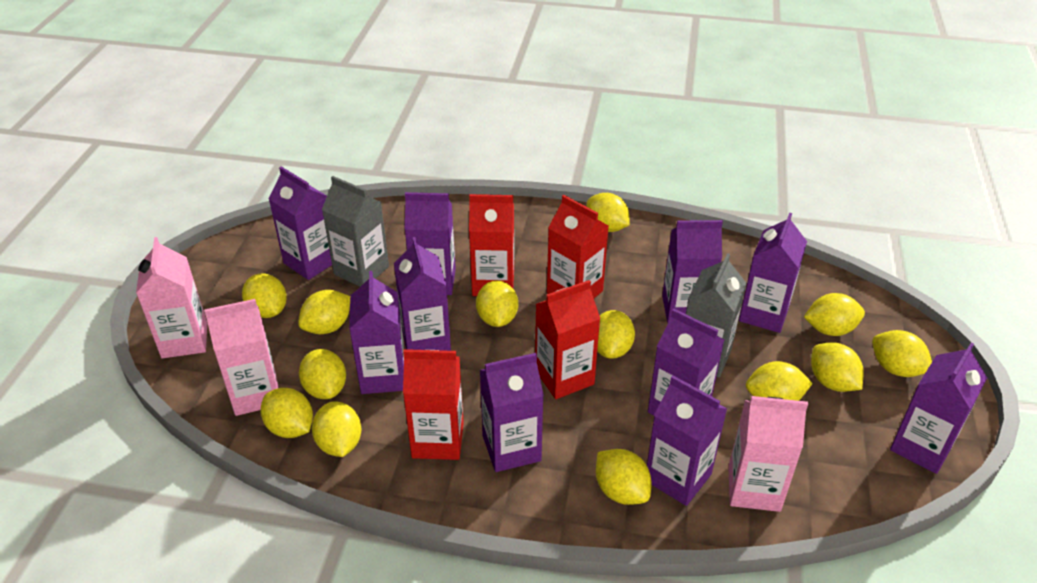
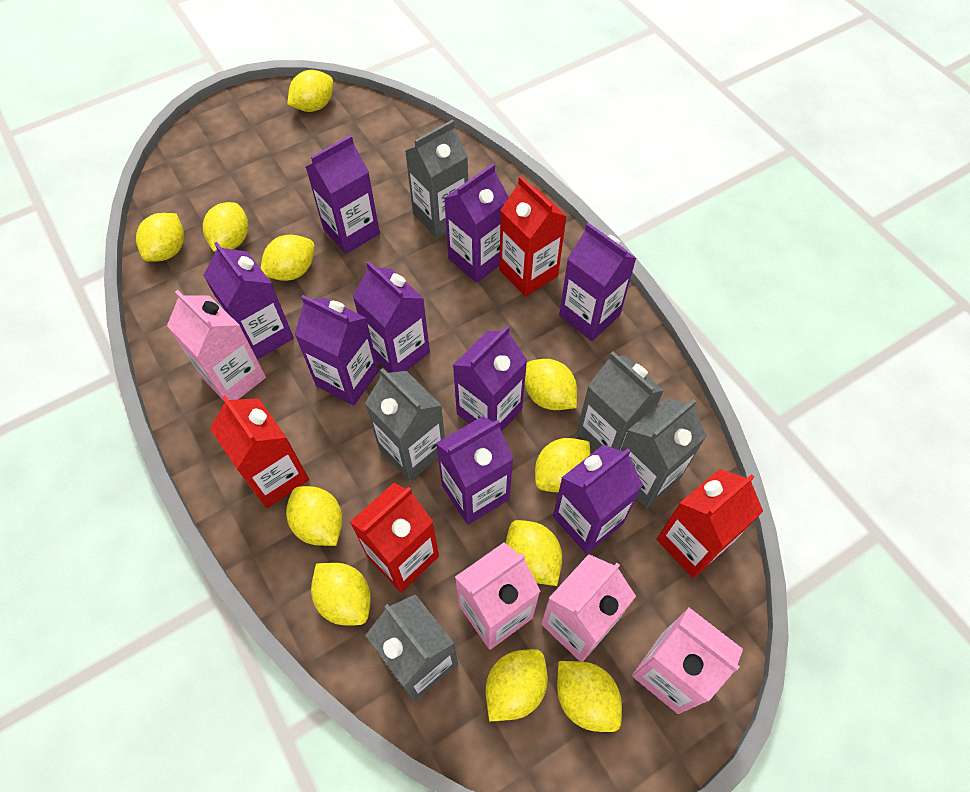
grey carton: [322,176,389,287] [686,253,747,378] = 2 -> [365,368,445,481] [365,594,458,701] [405,120,468,238] [577,352,664,451] [620,398,707,508] = 5
pink carton: [136,237,207,359] [204,299,279,416] [728,396,808,512] = 3 -> [167,290,266,400] [455,542,540,650] [541,554,636,662] [632,608,743,714] = 4
purple carton: [268,166,332,280] [349,271,404,394] [394,237,451,351] [405,192,456,295] [480,353,544,472] [647,376,727,506] [648,309,724,415] [662,220,723,323] [739,213,807,333] [890,343,987,474] = 10 -> [203,242,294,360] [294,295,379,405] [306,135,380,254] [353,261,430,373] [436,416,514,525] [444,164,509,283] [453,326,527,432] [553,445,643,554] [559,223,636,341] = 9
yellow lemon: [242,273,287,318] [261,388,313,438] [298,290,350,334] [299,349,346,399] [312,401,361,457] [476,280,518,327] [587,193,630,232] [596,449,651,505] [597,310,635,359] [746,361,813,401] [804,293,865,336] [811,342,864,392] [872,330,932,377] = 13 -> [136,213,184,262] [203,202,248,251] [260,235,315,281] [286,486,343,546] [287,70,333,112] [311,563,371,625] [486,649,548,721] [506,520,562,586] [525,359,577,410] [535,438,591,492] [557,661,622,732] = 11

